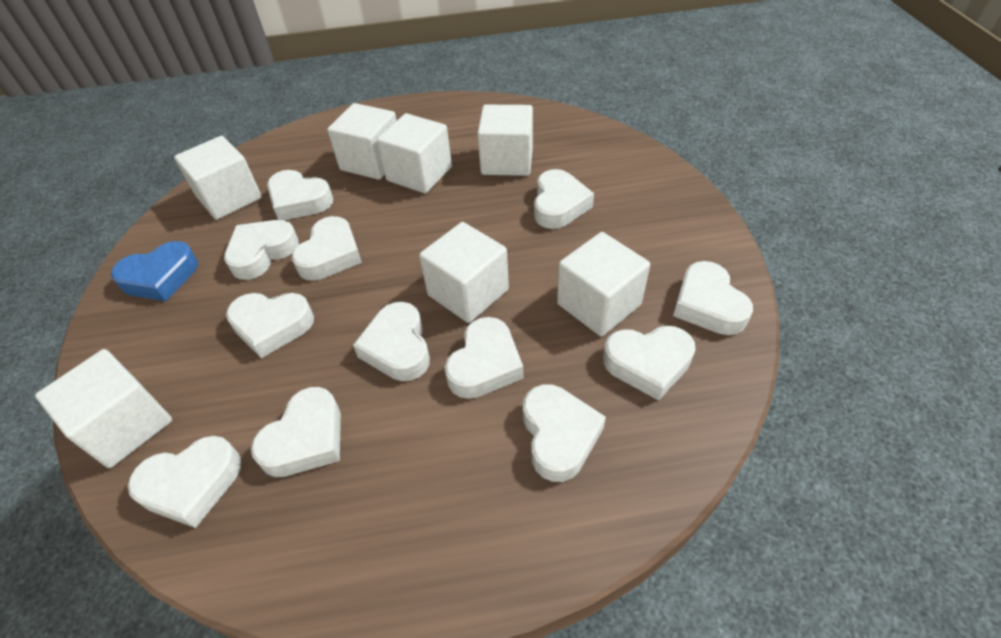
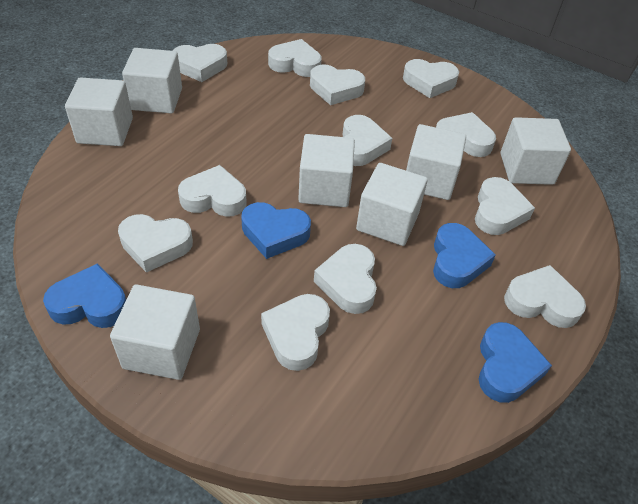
blue heart: [111,241,198,301] = 1 -> [43,263,126,328] [241,202,311,259] [433,223,496,288] [479,322,552,403] = 4

